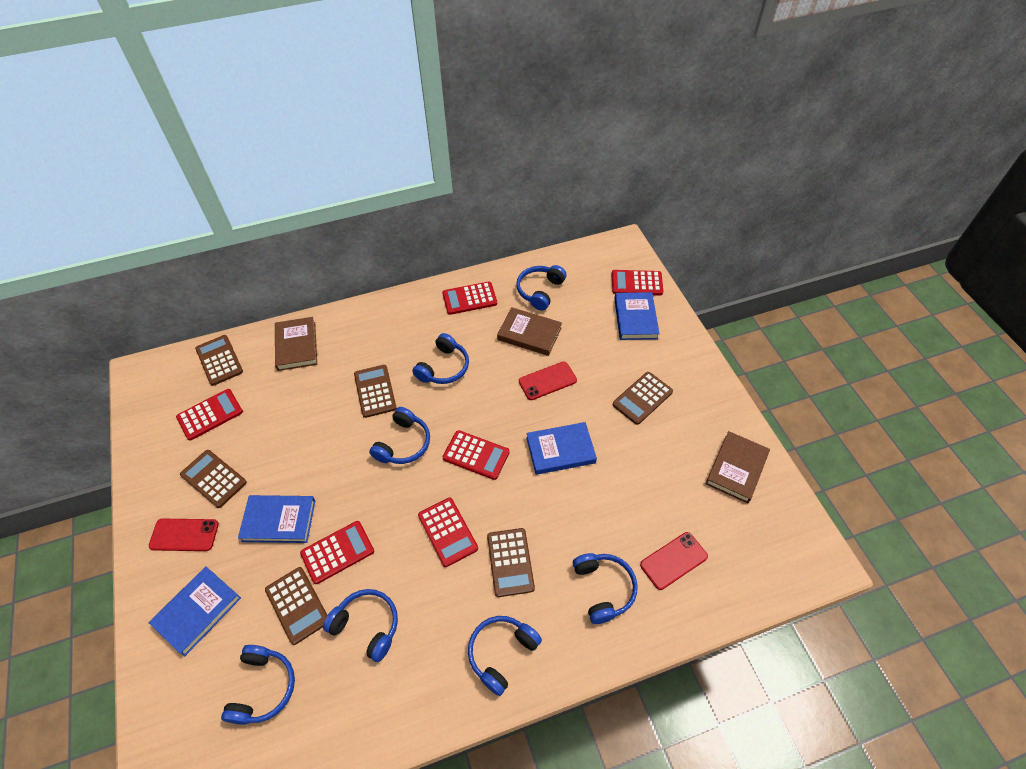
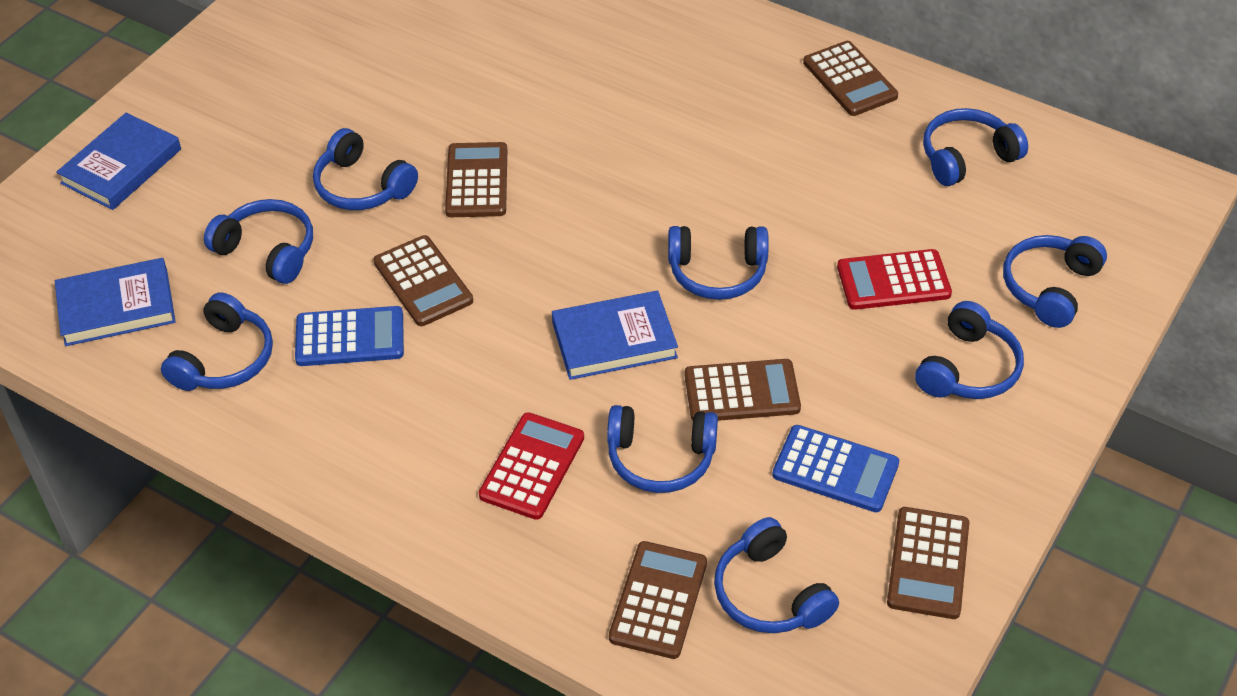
blue book: [149,567,241,656] [238,495,315,543] [526,422,597,475] [614,292,660,340] = 4 -> [55,258,176,346] [56,113,181,210] [552,291,678,380] = 3
blue calculator: none = 0 -> [295,306,404,366] [772,425,899,512] = 2
blue headphones: [221,645,295,725] [323,589,398,662] [369,407,430,464] [412,333,469,384] [468,616,542,696] [516,265,567,311] [573,553,638,624] = 7 -> [161,292,273,391] [204,199,313,284] [313,128,418,210] [607,405,718,493] [668,226,769,300] [714,517,839,633] [915,301,1024,399] [923,108,1028,186] [1003,235,1107,328] = 9
brown book: [275,317,317,371] [497,307,562,356] [705,431,770,503] = 3 -> none = 0
red calculator: [176,389,243,441] [300,521,374,584] [418,498,478,567] [442,282,497,315] [443,430,510,480] [612,270,663,296] = 6 -> [479,412,584,520] [837,249,952,310] = 2
red phone: [149,519,219,551] [519,361,577,400] [640,532,708,590] = 3 -> none = 0

